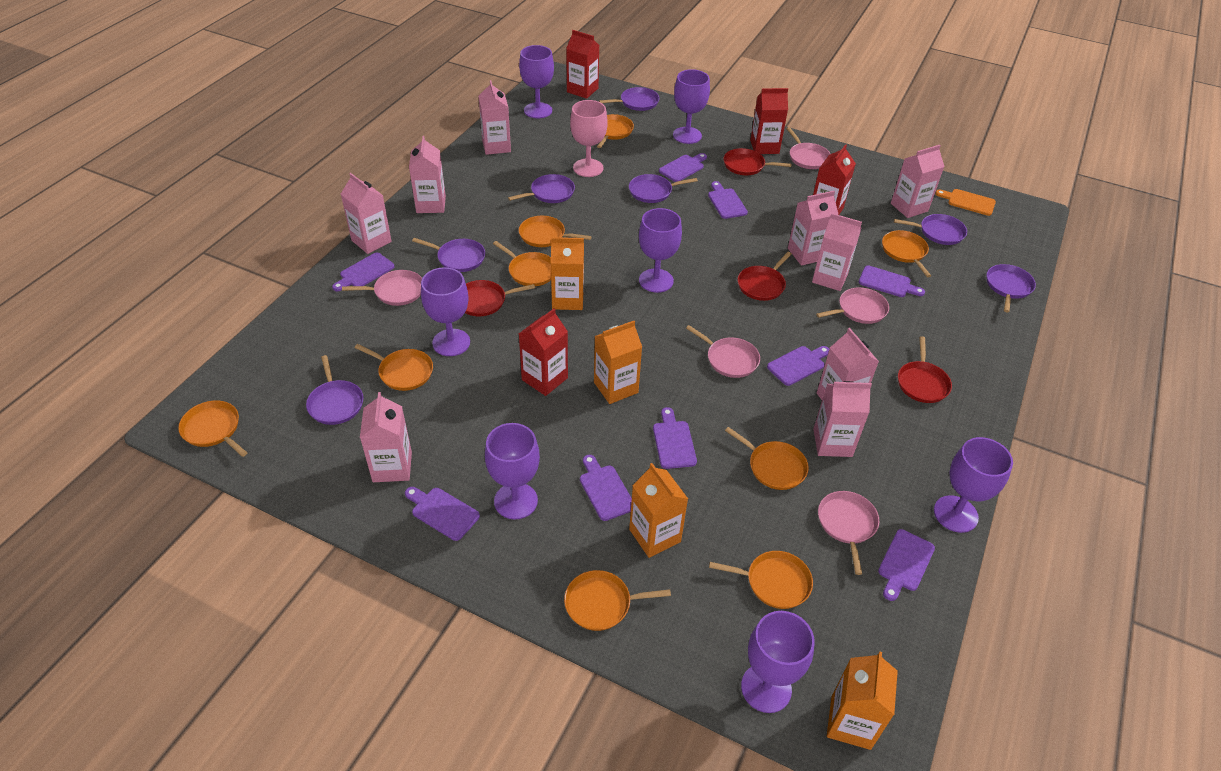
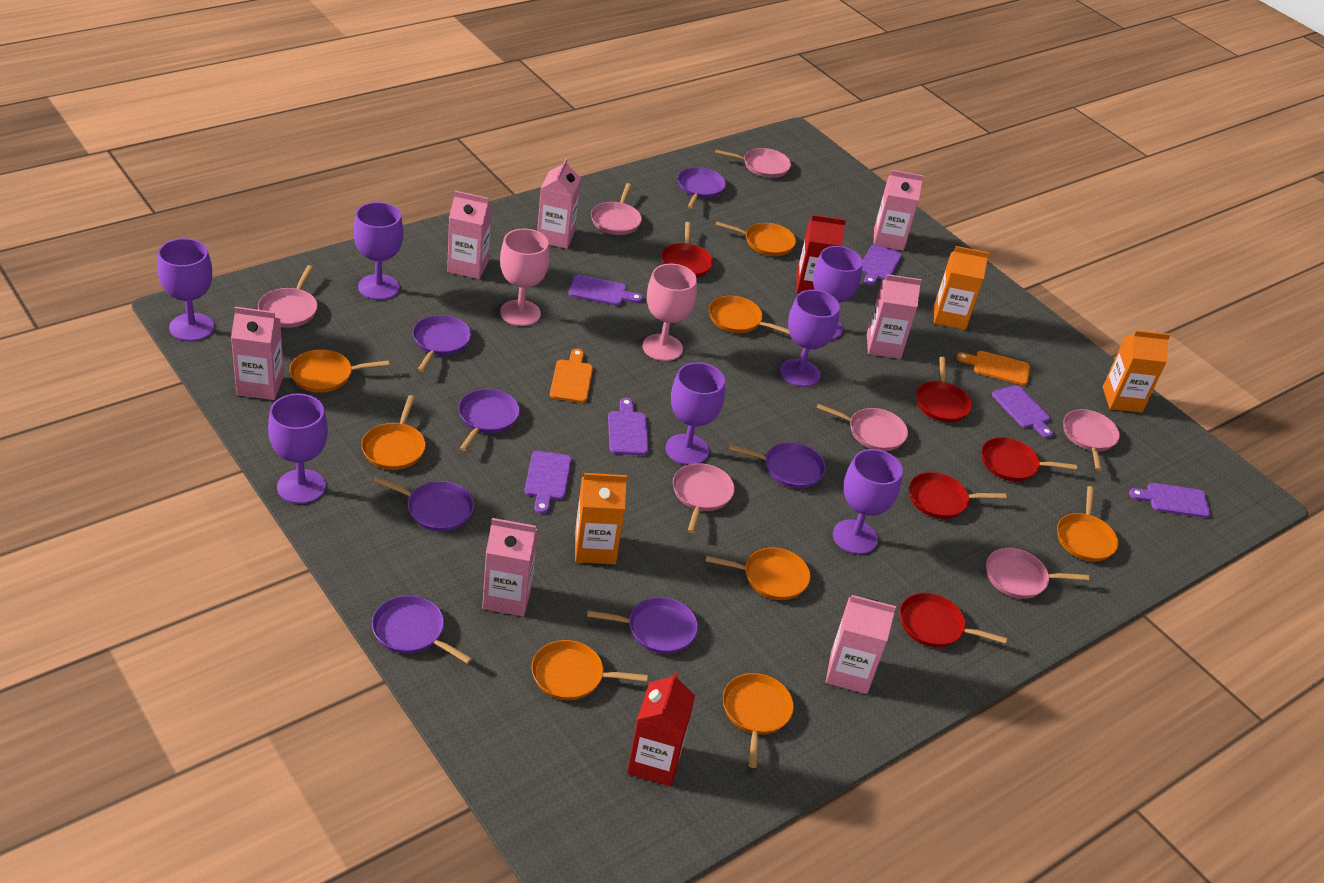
orange carton: [551,237,584,310] [594,321,642,404] [629,463,688,558] [827,651,898,750] = 4 -> [575,473,627,564] [934,246,989,330] [1103,330,1170,413] = 3
orange cutting board: [935,189,996,216] = 1 -> [550,349,593,403] [956,351,1030,385] = 2
orange pan: [178,400,247,457] [355,344,433,391] [493,241,551,286] [519,216,592,247] [564,570,671,631] [597,114,634,148] [709,551,813,609] [725,427,809,490] [882,230,931,277] = 9 -> [290,350,389,393] [361,395,426,470] [531,640,648,700] [705,547,811,600] [709,296,790,334] [716,221,796,256] [723,673,794,768] [1057,486,1119,562] = 8
pink carton: [341,173,392,254] [360,392,412,482] [409,136,446,213] [479,80,511,155] [788,191,838,266] [812,213,862,291] [813,381,872,457] [817,328,879,400] [891,145,945,218] = 9 -> [231,307,284,400] [447,191,492,279] [482,518,538,616] [537,158,581,249] [826,595,896,694] [867,274,922,359] [874,170,923,251] = 7
pink goblet: [570,100,608,177] = 1 -> [500,229,550,326] [643,264,697,361] = 2
pink pan: [342,270,422,306] [686,325,760,378] [787,127,830,169] [816,287,889,324] [818,491,879,575] = 5 -> [258,265,318,328] [591,183,642,235] [673,463,735,533] [715,148,791,178] [817,404,908,451] [986,548,1089,599] [1063,409,1120,471] = 7
purple cutting board: [332,253,395,291] [405,487,480,541] [580,455,632,521] [653,407,697,469] [659,153,707,182] [708,181,748,219] [767,346,829,386] [859,265,925,297] [878,529,935,601] = 9 -> [525,451,571,514] [569,275,643,306] [608,398,649,455] [862,244,902,286] [992,385,1053,438] [1129,483,1211,518] = 6
red carton: [519,308,568,396] [566,30,599,99] [750,88,788,154] [813,144,856,215] = 4 -> [627,671,695,787] [796,215,846,293] = 2
red pan: [465,280,535,316] [723,148,791,175] [738,252,792,301] [898,336,952,403] = 4 -> [661,222,713,278] [900,593,1007,647] [909,472,1007,519] [916,357,972,422] [981,437,1077,481] = 5

